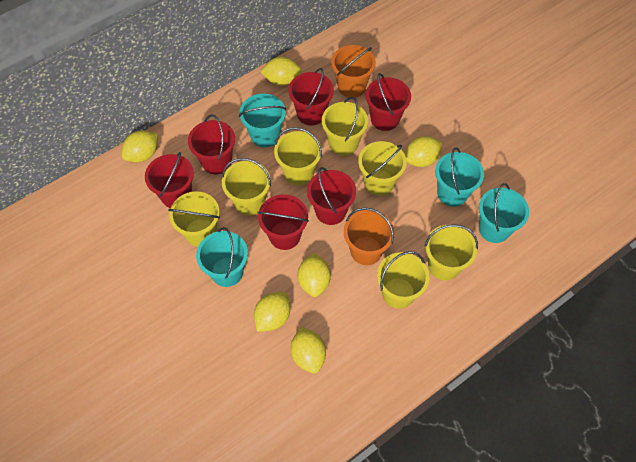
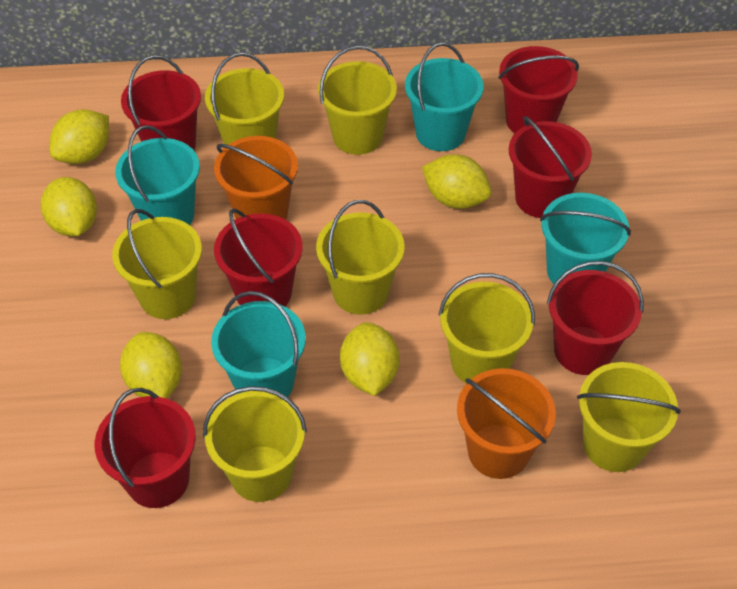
yellow lemon: [122,130,158,163] [254,292,290,332] [260,57,301,86] [291,326,326,374] [298,253,331,297] [405,136,442,167] = 6 -> [41,177,97,236] [50,109,109,164] [120,332,182,398] [340,322,400,396] [422,154,491,209] = 5

